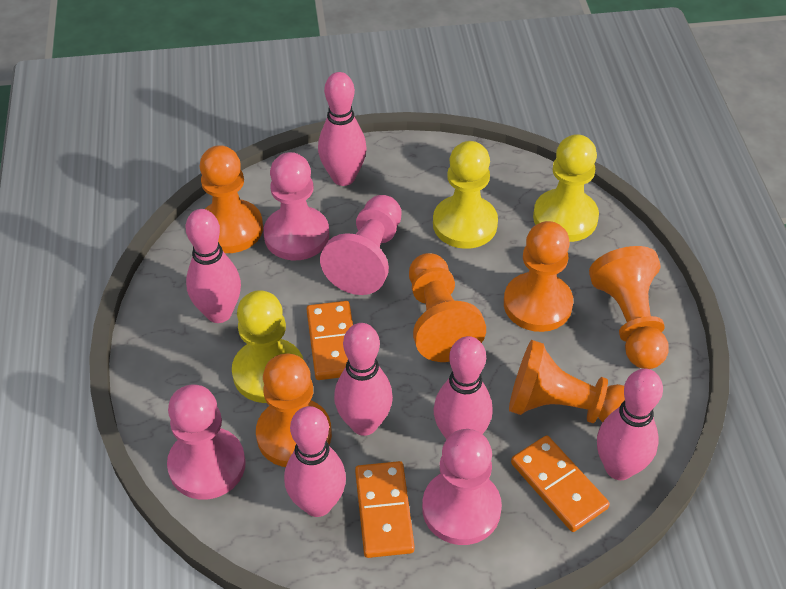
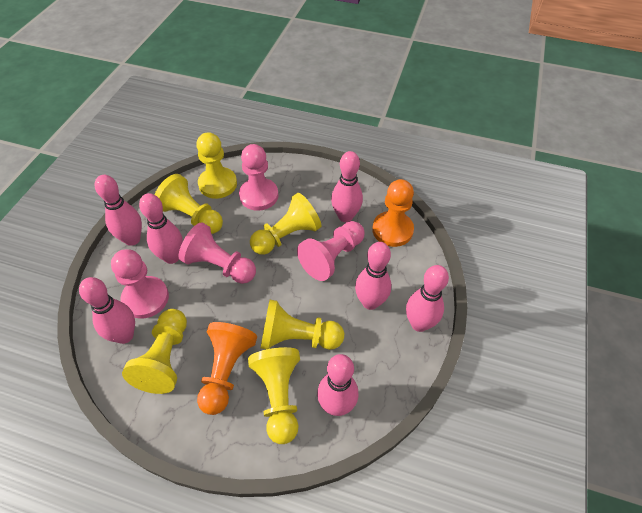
orange domino: [306,301,353,380] [355,461,415,558] [511,435,610,532] = 3 -> none = 0
orange pawn: [200,145,263,253] [256,353,332,467] [409,253,486,362] [504,221,573,332] [509,340,625,423] [589,246,669,369] = 6 -> [197,322,257,415] [372,179,414,247] = 2
pink bowling pin: [186,209,241,323] [284,406,346,517] [318,72,367,186] [334,323,393,436] [434,336,493,439] [597,369,663,480] = 6 -> [79,277,135,344] [95,175,142,246] [139,193,183,264] [317,354,358,416] [331,151,363,222] [355,242,391,310] [406,265,449,332] = 7
yellow pawn: [232,290,303,403] [433,141,498,249] [533,134,599,242] = 3 -> [122,309,187,394] [154,174,223,234] [196,132,237,199] [248,347,300,444] [250,193,321,255] [261,300,344,350] = 6

